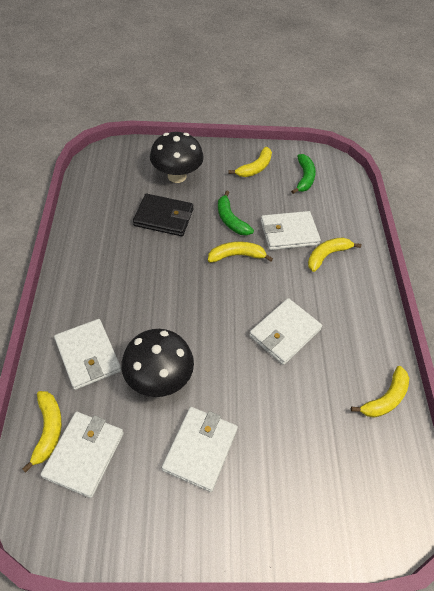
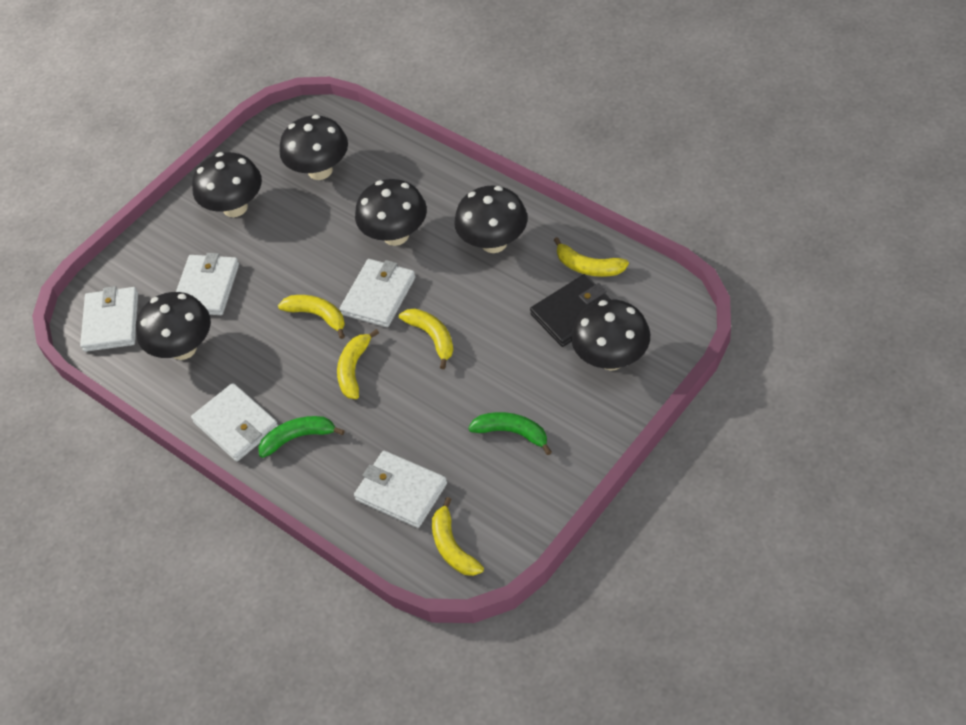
black mushroom: [121,329,194,397] [150,132,204,183] = 2 -> [136,292,211,360] [192,152,262,217] [280,115,348,180] [355,179,427,246] [455,186,528,253] [571,299,650,371] = 6

